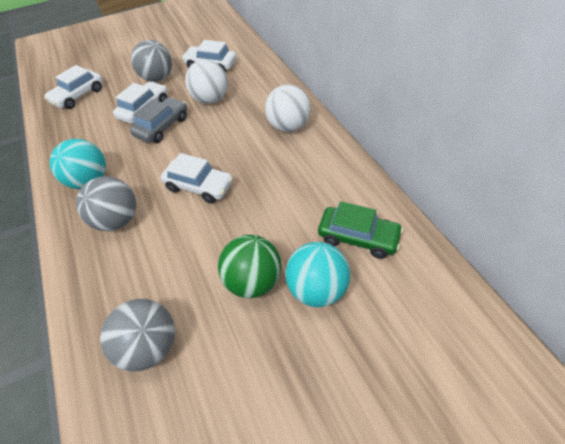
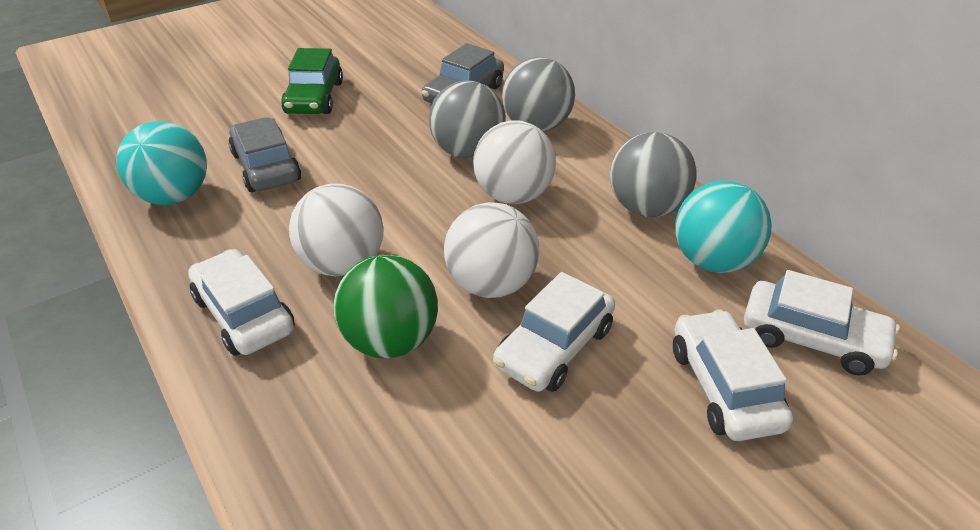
grey car: [130,97,187,143] = 1 -> [229,117,301,192] [422,43,504,104] = 2
white ball: [185,59,228,104] [265,84,311,132] = 2 -> [289,184,384,276] [444,202,539,298] [473,120,556,204] = 3

